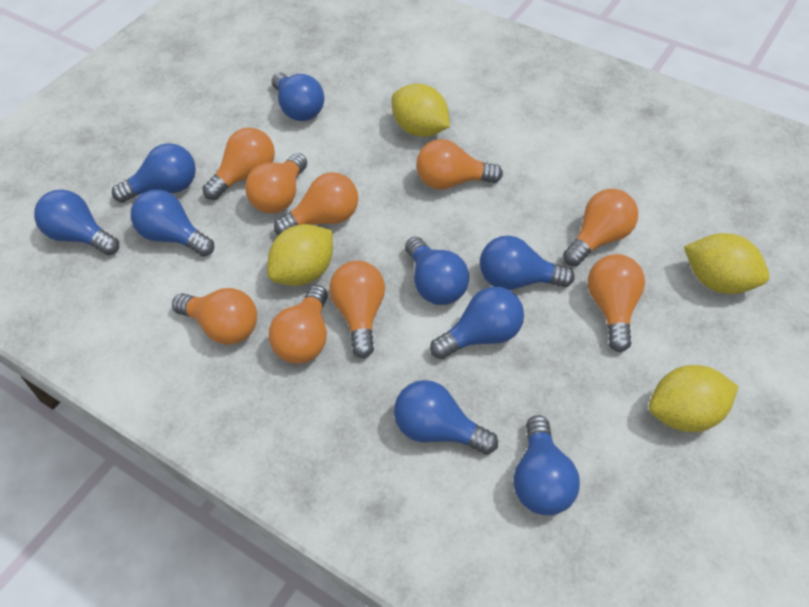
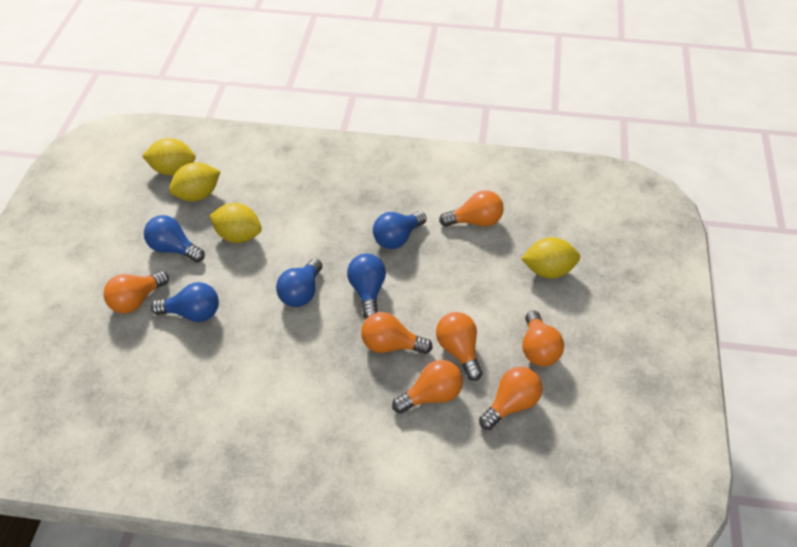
blue light bulb: [34,190,119,255] [112,143,196,203] [131,190,214,257] [272,72,324,121] [394,380,498,455] [405,237,469,305] [430,286,524,359] [480,235,575,290] [513,415,580,516] = 9 -> [144,215,205,262] [151,282,219,322] [276,258,322,307] [347,254,386,319] [373,211,427,249] = 5
orange light bulb: [172,288,257,345] [203,128,275,200] [245,153,307,213] [269,285,328,364] [274,172,358,235] [330,261,385,358] [416,139,503,189] [563,189,638,266] [588,254,645,352] = 9 -> [103,271,169,313] [361,312,433,354] [392,360,463,413] [436,312,482,381] [439,190,504,227] [479,367,542,430] [522,311,564,366] = 7

